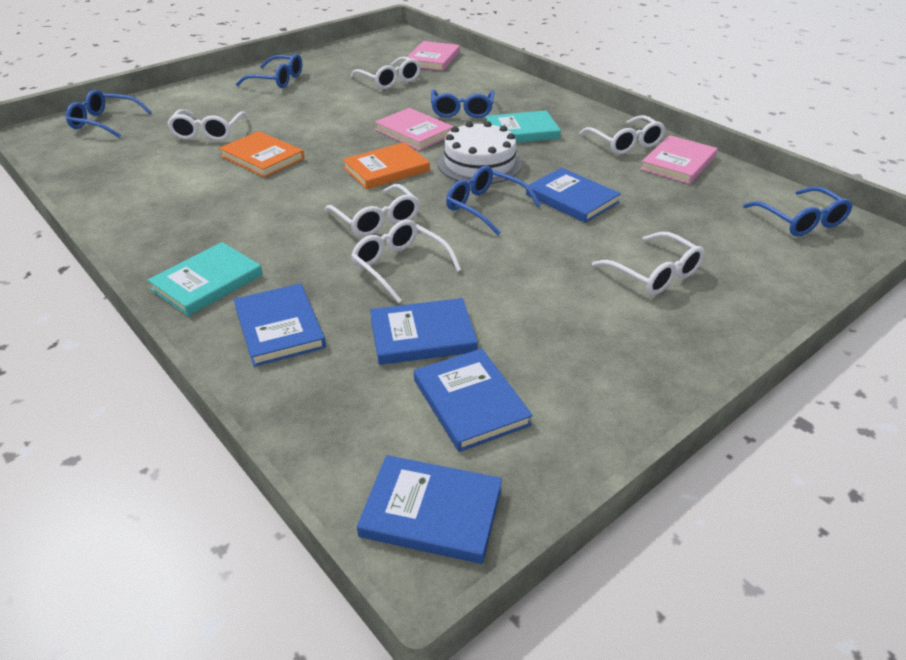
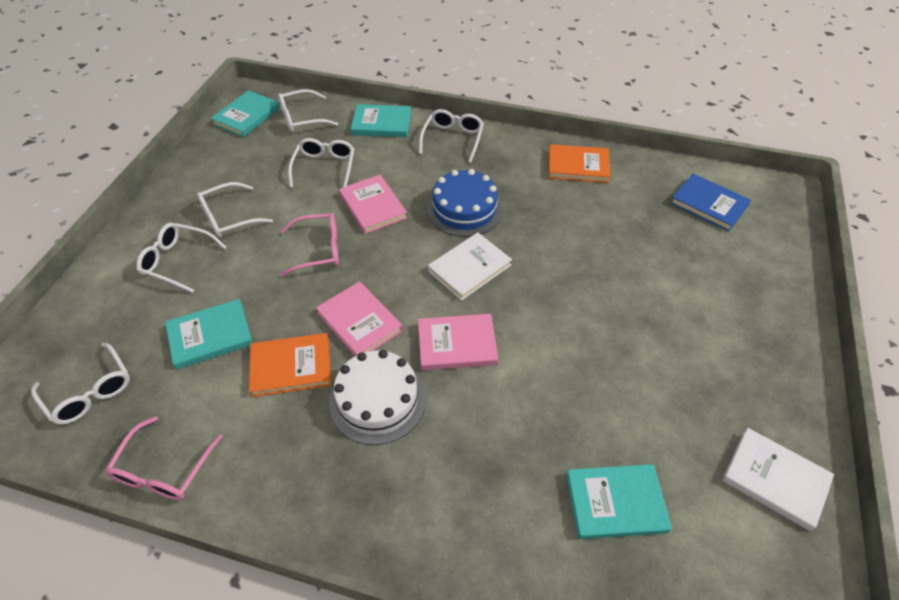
blue book: [234,283,326,367] [357,455,502,564] [370,298,478,365] [414,348,533,452] [526,168,621,223] = 5 -> [670,174,751,232] = 1
blue cake: none = 0 -> [427,169,503,237] = 1
blue glasses: [66,89,152,138] [236,54,302,88] [431,90,494,118] [446,166,541,236] [743,187,852,236] = 5 -> none = 0
pink glasses: none = 0 -> [105,416,223,500] [280,213,339,277] = 2
turquoise book: [147,242,263,316] [485,110,561,143] = 2 -> [165,299,253,370] [211,90,280,137] [351,104,411,137] [566,464,672,539] = 4
white book: none = 0 -> [428,232,512,301] [722,428,834,531] = 2

